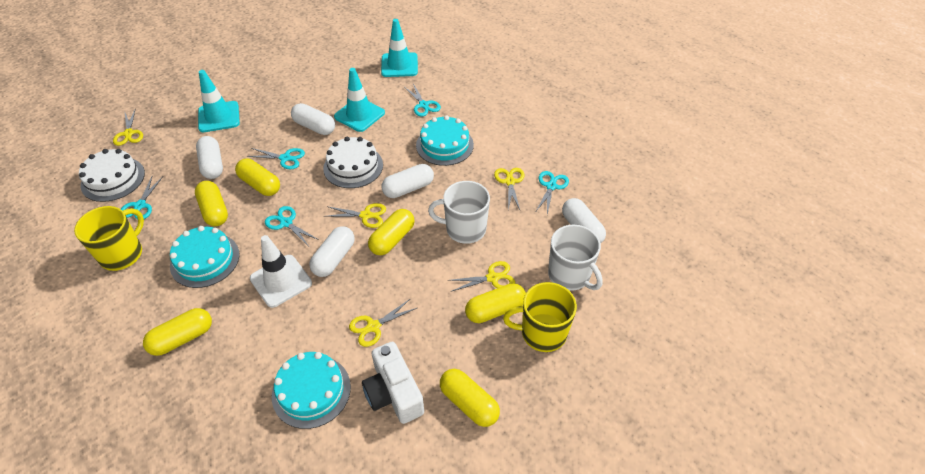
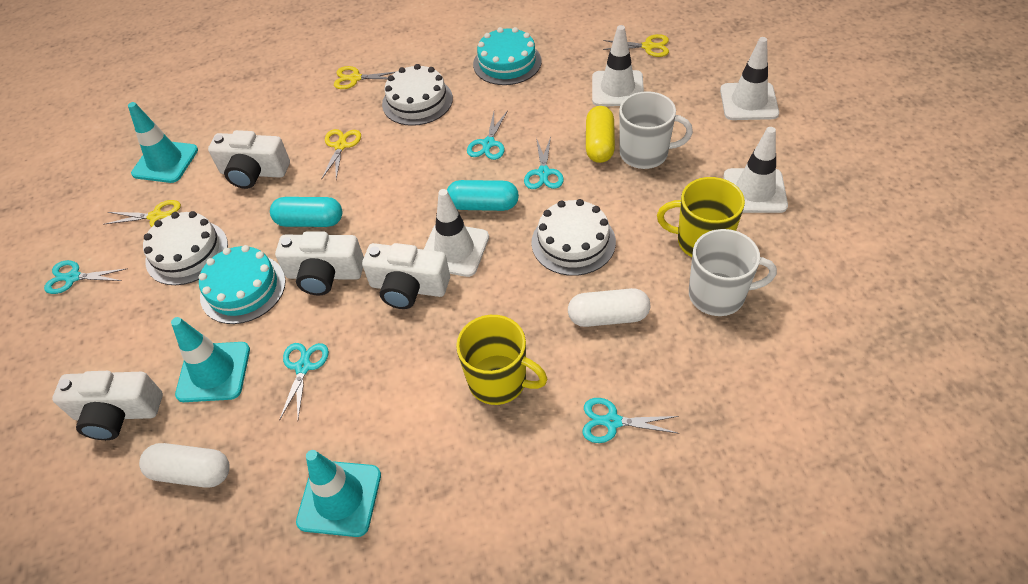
turquoise cake: [170,226,240,288] [272,352,351,429] [416,115,474,166] = 3 -> [199,245,286,324] [473,27,542,85] = 2
turquoise capsule: none = 0 -> [270,197,342,227] [447,180,519,211] = 2
white cake: [79,149,145,202] [323,137,383,188] = 2 -> [143,211,228,285] [382,64,453,126] [531,199,616,276] = 3
white camera: [362,342,424,424] = 1 -> [52,371,163,440] [208,130,290,189] [275,231,364,295] [362,243,450,309] = 4
white capsule: [196,136,223,179] [291,103,335,135] [309,226,355,277] [382,164,434,198] [562,198,606,243] = 5 -> [139,443,230,488] [568,288,650,327] = 2
white traffic cone: [250,235,312,308] = 1 -> [424,189,489,277] [592,25,644,106] [720,37,779,120] [723,127,788,213] = 4
yellow capsule: [143,308,212,356] [195,181,228,226] [235,159,280,196] [368,209,415,255] [440,369,500,427] [465,283,526,323] = 6 -> [586,106,615,163] = 1
yellow scissors: [113,108,143,146] [324,203,386,228] [349,299,417,347] [447,261,515,292] [494,168,525,210] = 5 -> [105,200,181,227] [321,129,361,180] [334,66,395,89] [603,34,669,57] = 4

